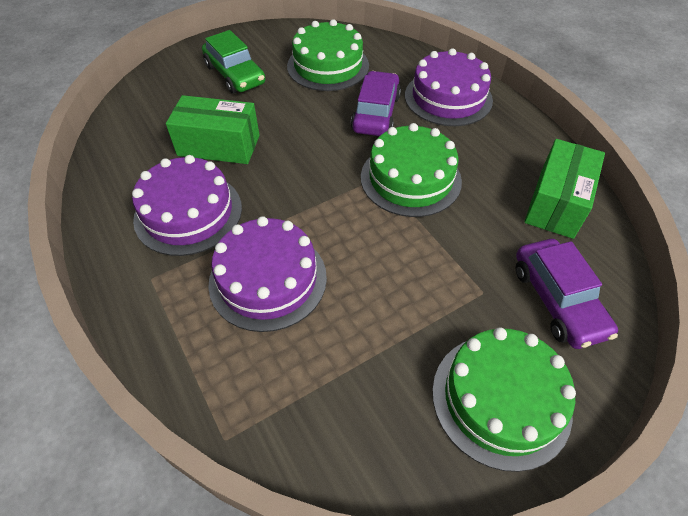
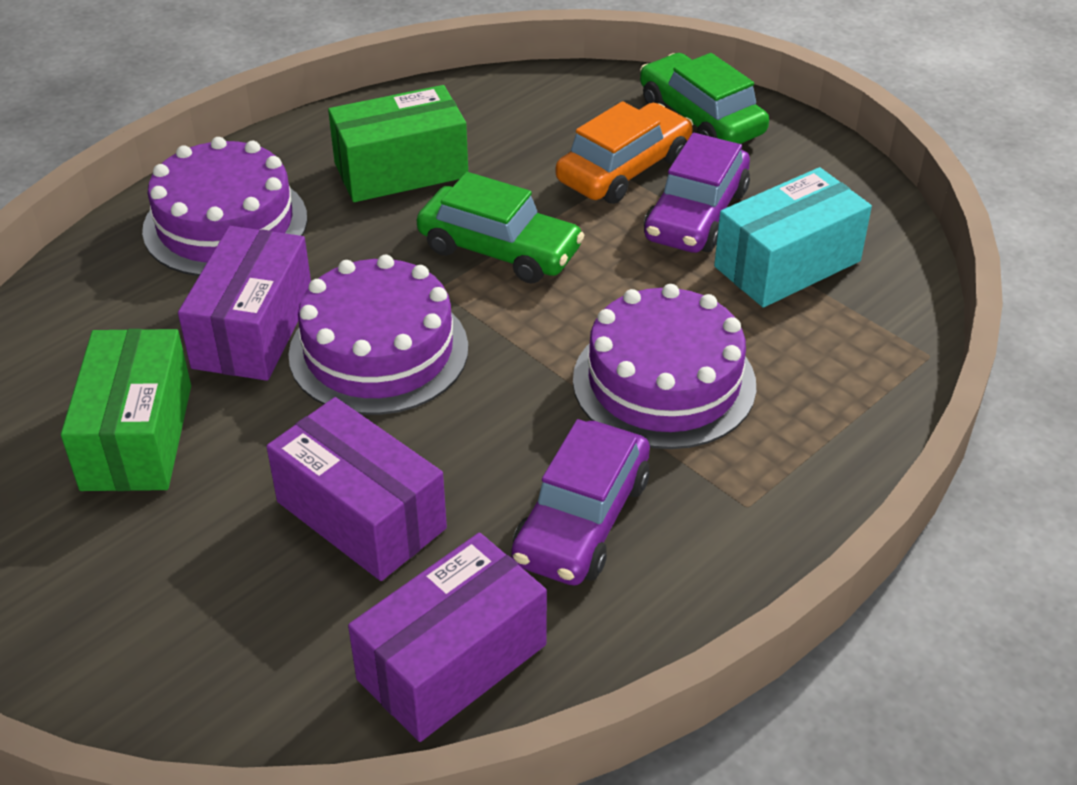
green cake: [287,19,369,91] [361,123,462,217] [432,327,576,472] = 3 -> none = 0
green car: [202,30,265,94] = 1 -> [417,172,585,284] [640,53,769,144] = 2
orange car: none = 0 -> [556,101,693,204] = 1
purple box: none = 0 -> [178,226,311,381] [266,397,447,581] [348,533,547,742] = 3
turquoise box: none = 0 -> [714,167,872,308] = 1

